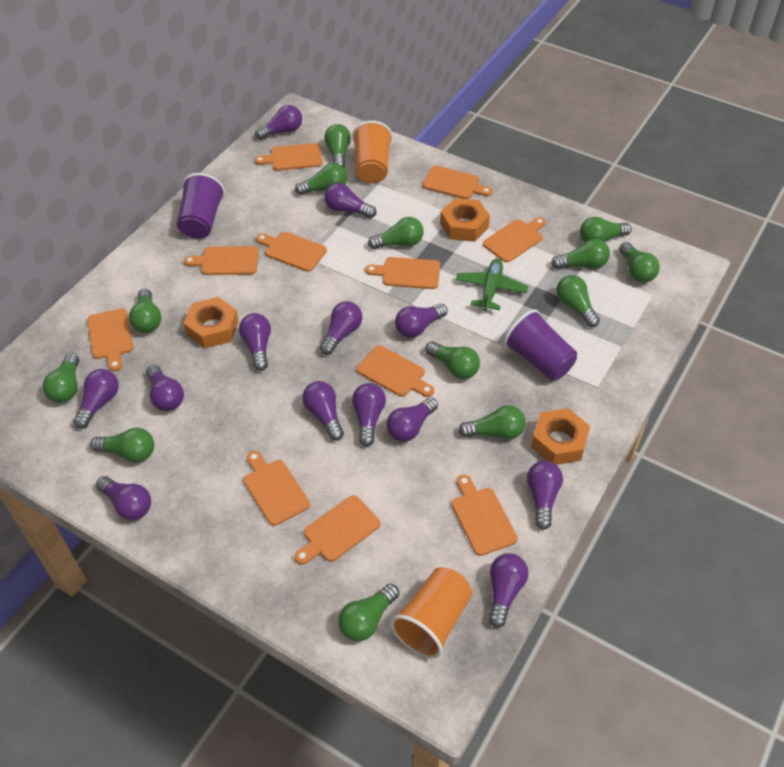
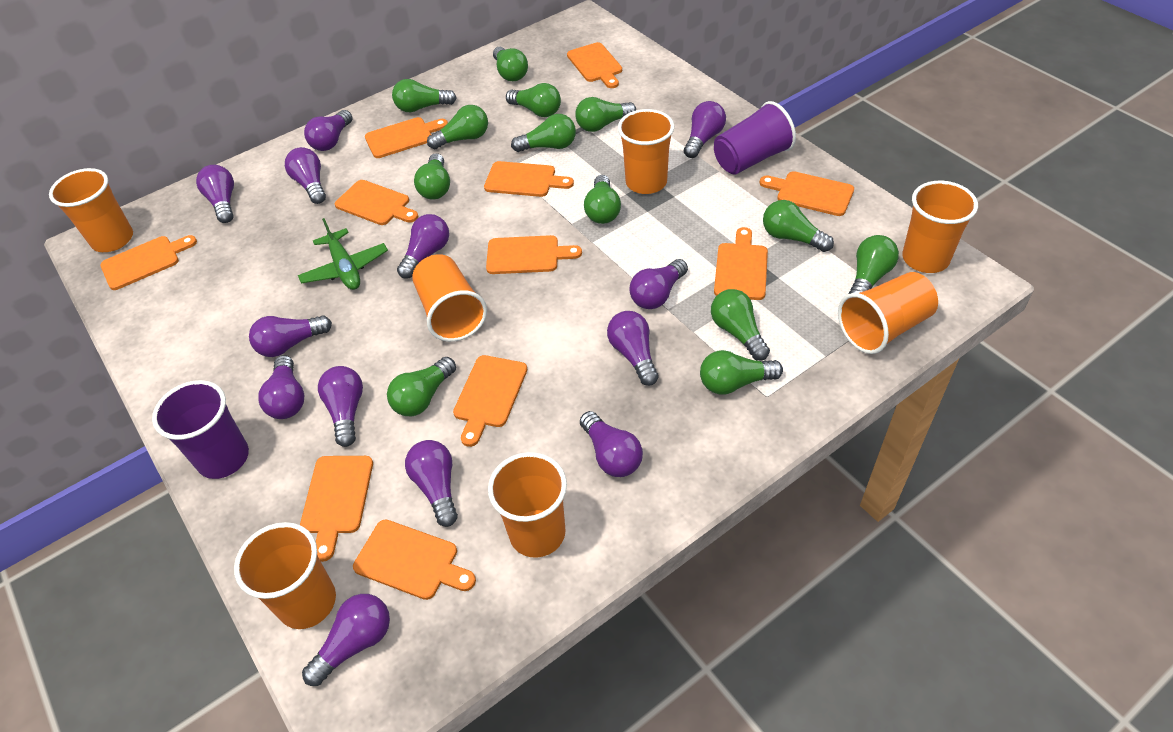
orange cup: [352,121,392,183] [390,567,472,659] = 2 -> [49,168,133,252] [234,522,336,629] [412,254,487,342] [488,452,567,558] [618,109,674,194] [838,272,938,354] [902,181,978,273] = 7
orange nut: [184,297,239,348] [440,198,490,242] [531,408,590,465] = 3 -> none = 0

